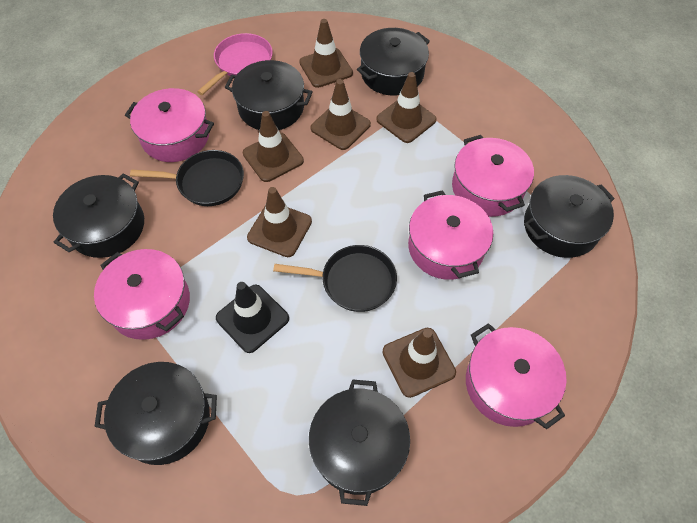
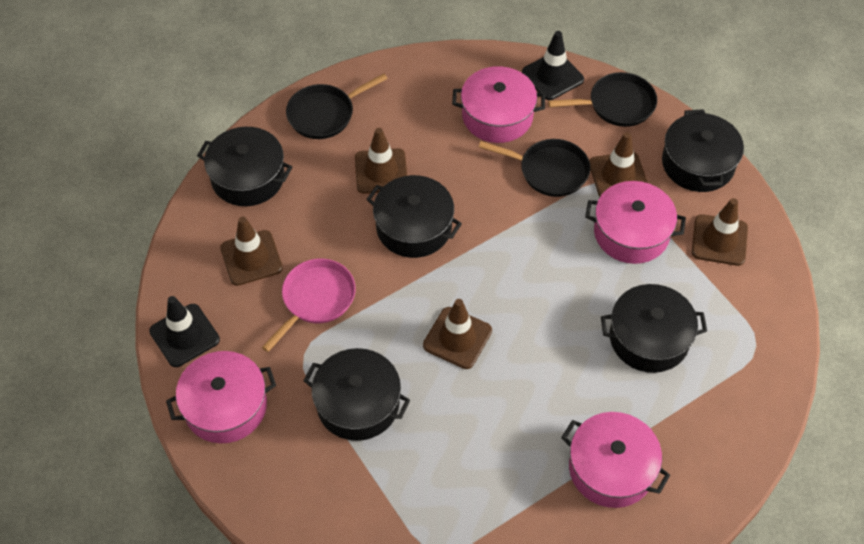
black pan: [130,150,244,206] [273,245,397,312] = 2 -> [286,74,388,139] [479,139,590,197] [548,72,657,127] = 3
black pot: [53,173,144,258] [94,362,217,465] [225,60,313,130] [309,379,410,506] [357,28,430,95] [524,175,615,258] = 6 -> [197,127,292,206] [303,348,410,441] [366,175,462,258] [601,284,707,373] [662,109,744,192] = 5
black traffic cone: [216,282,289,353] = 1 -> [149,296,220,367] [522,31,584,100] = 2
brown traffic cone: [243,111,304,182] [247,187,312,257] [299,19,353,88] [310,79,371,150] [376,72,437,143] [383,328,456,398] = 6 -> [220,217,283,286] [355,128,407,194] [423,299,492,369] [589,132,648,196] [692,198,748,266] = 5
pink pot: [94,249,190,340] [125,88,214,162] [408,190,493,280] [452,135,534,217] [466,323,567,429] = 5 -> [166,351,276,443] [452,66,545,143] [561,412,670,508] [585,181,686,264] = 4

